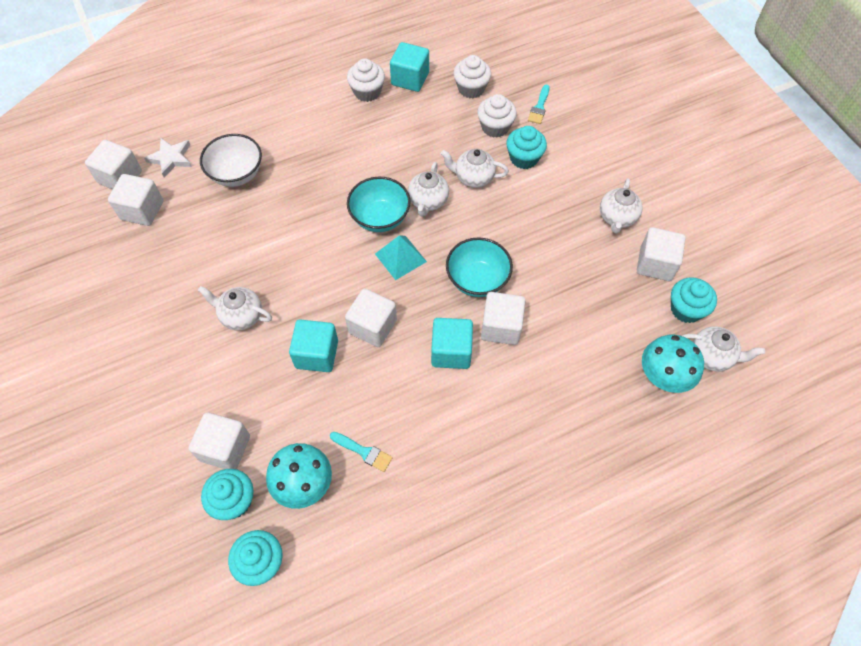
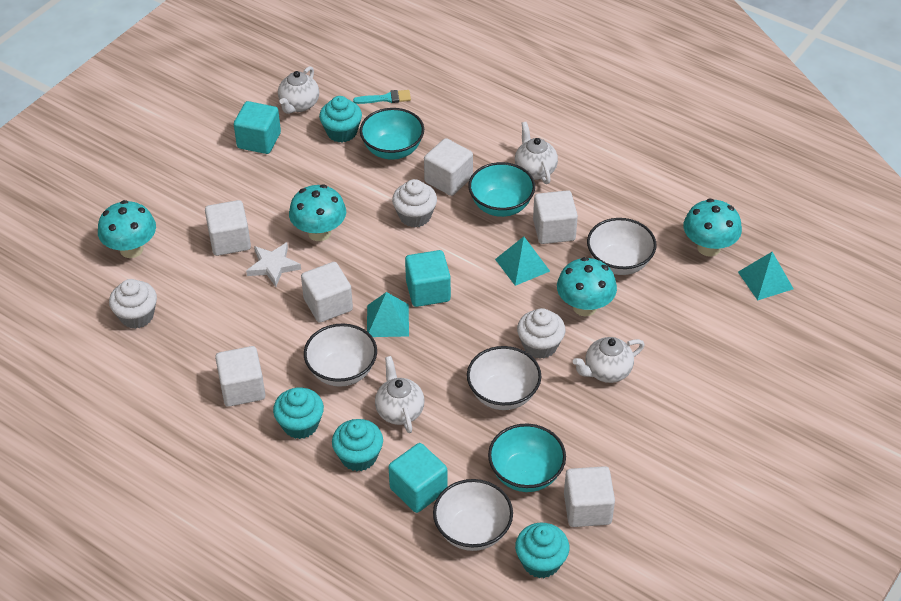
turquoise bowl: [347,177,411,232] [446,237,513,297] = 2 -> [360,108,424,160] [468,162,535,217] [488,424,566,492] = 3
turquoise brush: [330,432,393,472] [528,85,550,124] = 2 -> [353,90,411,104] = 1
turquoise mushroom: [266,443,332,509] [642,335,704,393] = 2 -> [98,200,156,258] [289,184,346,241] [557,257,617,316] [684,198,742,257] = 4
turquoise pyramid: [375,235,427,280] = 1 -> [367,292,409,337] [495,237,550,286] [738,252,794,301] = 3
white bowl: [200,134,262,187] = 1 -> [304,323,377,387] [433,479,513,551] [467,346,541,410] [587,218,656,275] = 4
white teapot: [198,286,272,330] [408,162,449,217] [441,149,509,188] [600,178,643,234] [682,326,765,372] = 5 -> [278,66,319,114] [375,356,425,433] [515,122,558,184] [573,337,645,383] = 4

